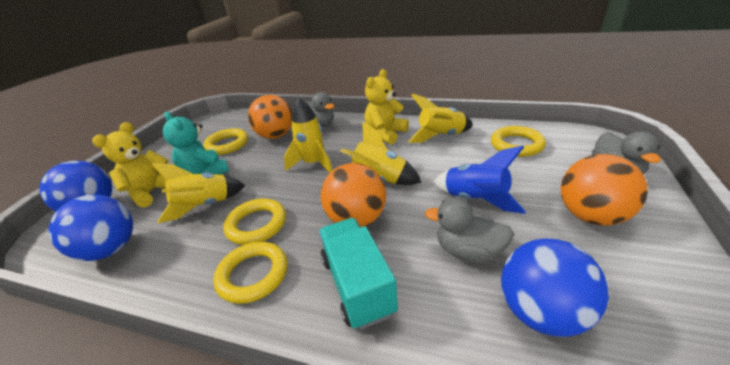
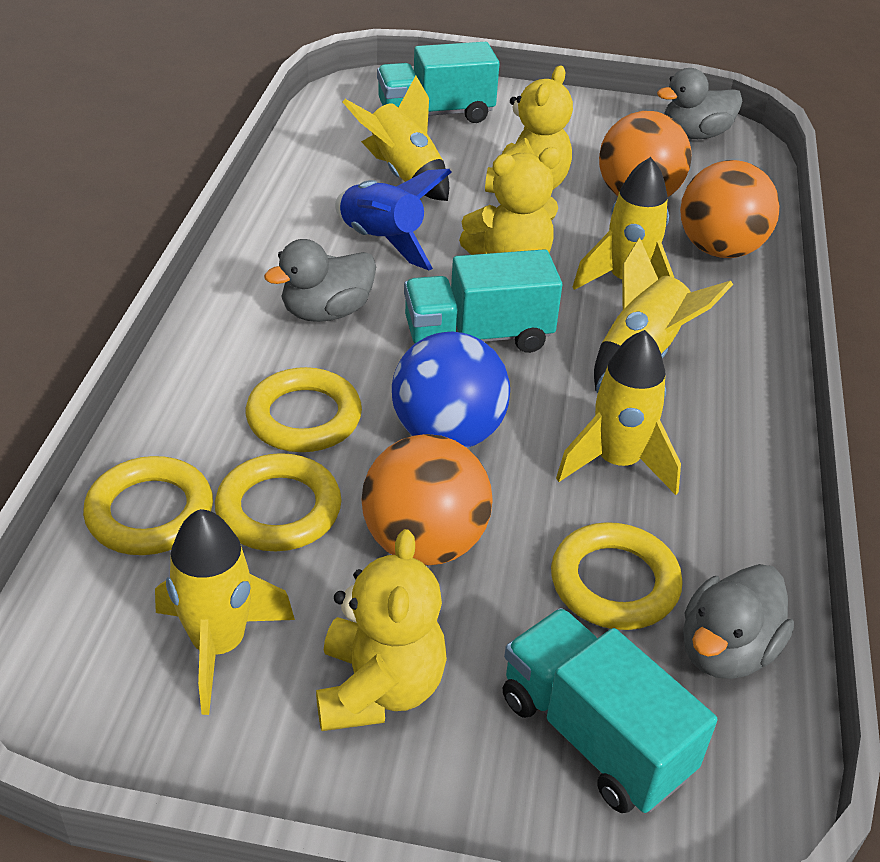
blue ball: [39,161,112,212] [49,195,133,261] [501,238,609,337] = 3 -> [392,331,510,448] = 1
turquoise teddy bear: [163,112,229,175] = 1 -> none = 0
turquoise truck: [319,218,398,330] = 1 -> [377,42,500,123] [404,249,562,353] [503,608,717,813] = 3
yellow rocket: [152,163,245,223] [284,97,332,173] [341,122,421,185] [408,94,473,143] = 4 -> [155,509,295,715] [343,76,449,201] [556,330,681,495] [573,157,674,290] [594,238,733,390] = 5
yellow teddy bear: [92,122,168,207] [365,69,409,144] = 2 -> [316,529,447,731] [459,147,561,255] [485,65,573,193] = 3

